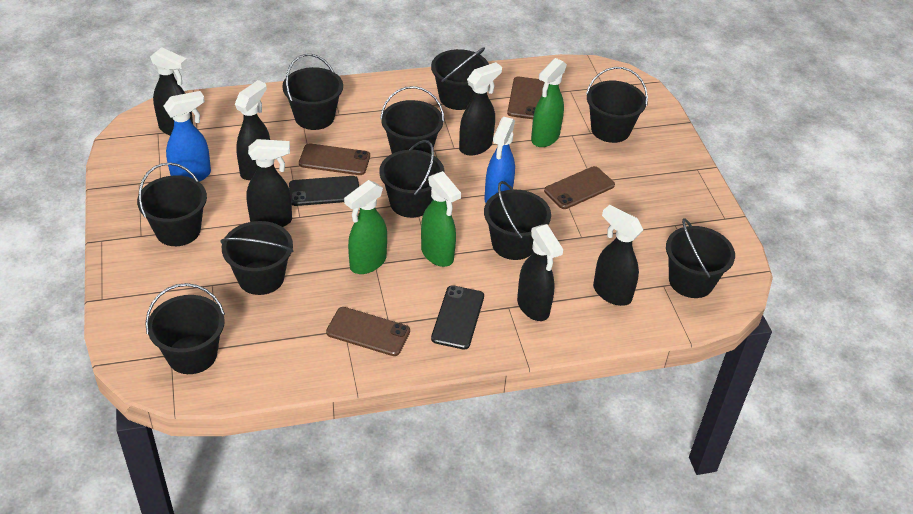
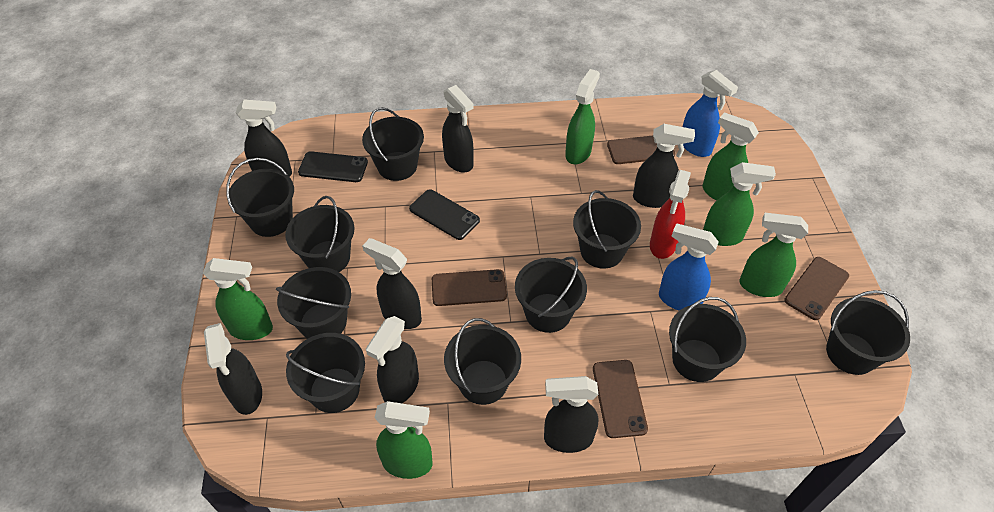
black spray bottle: [150,47,193,136] [235,80,270,180] [246,139,292,227] [459,62,502,156] [517,224,563,321] [593,205,643,306] = 6 -> [204,323,262,415] [236,99,292,177] [362,238,422,329] [366,316,419,403] [442,85,474,173] [544,376,599,453] [633,124,695,208] = 7
green spray bottle: [344,180,387,274] [421,171,461,267] [531,58,567,147] = 3 -> [203,258,273,340] [375,401,433,479] [565,69,600,164] [703,112,759,201] [703,162,776,246] [739,213,808,297] = 6
red spray bottle: none = 0 -> [650,170,691,259] = 1

